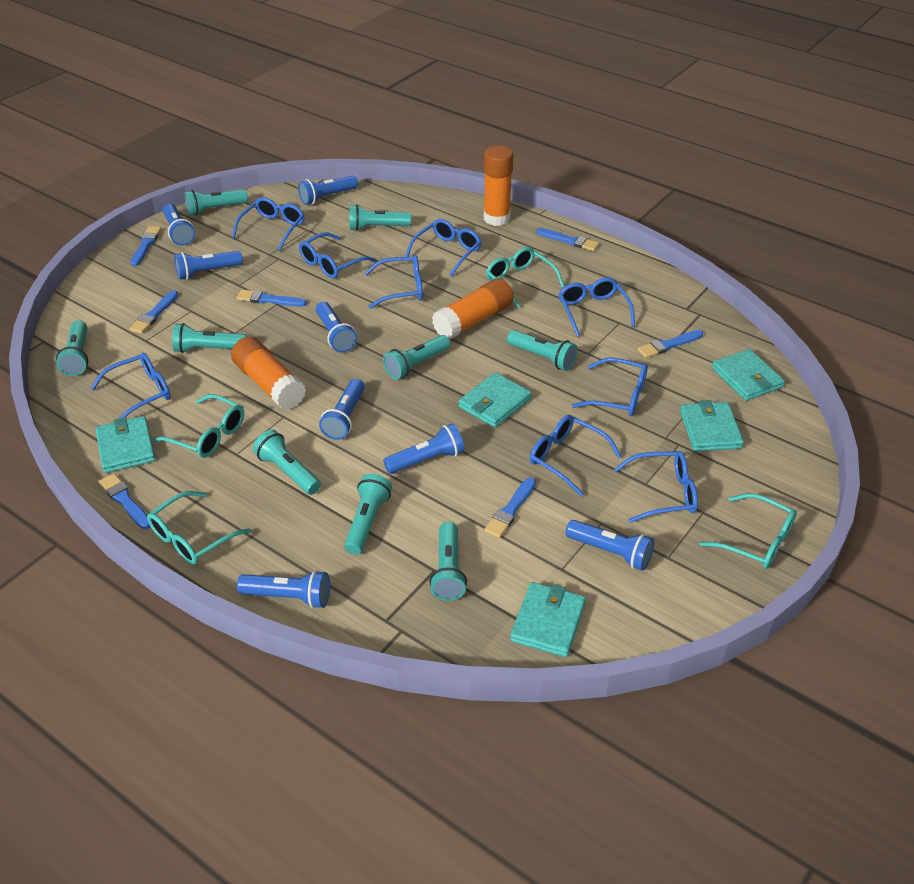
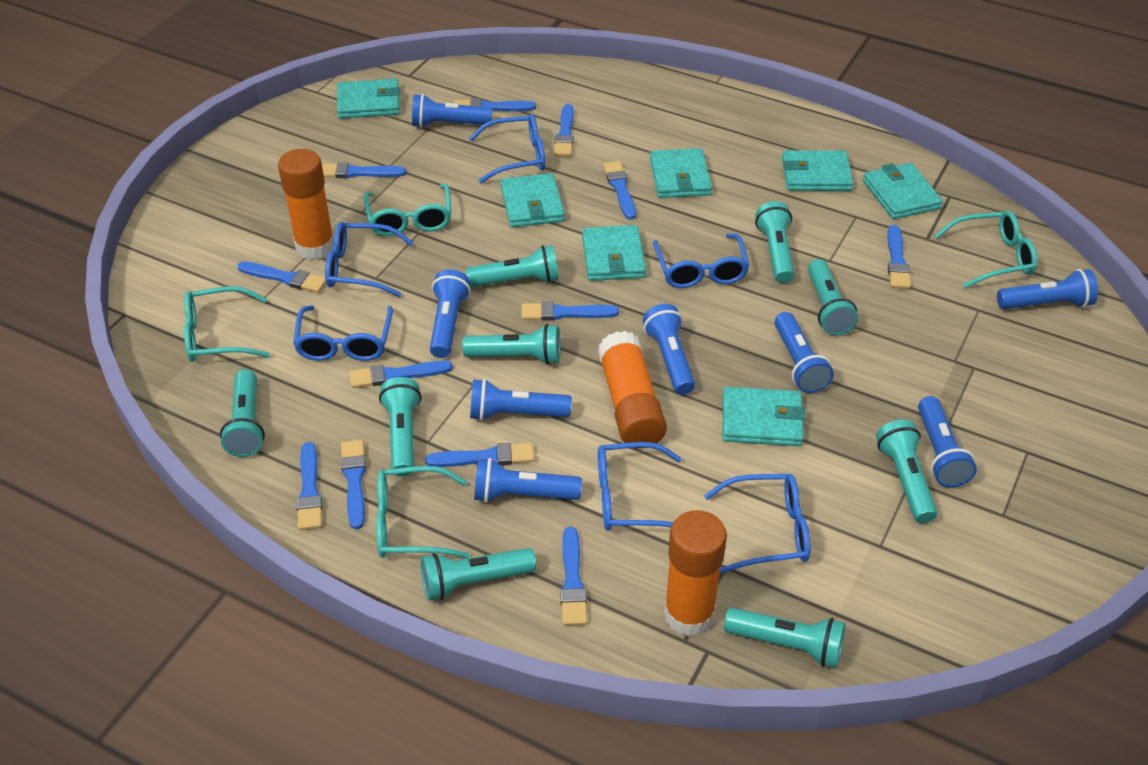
blue brush: [99,473,150,529] [129,290,178,334] [130,226,162,266] [237,290,307,307] [484,477,536,538] [536,228,599,251] [637,330,703,358] = 7 -> [237,261,326,293] [297,442,322,530] [322,162,406,178] [341,440,366,529] [349,361,453,388] [425,443,534,467] [454,98,536,111] [521,302,619,321] [553,104,574,156] [560,527,588,626] [603,161,636,220] [888,225,911,289] = 12
blue glasses: [90,353,171,419] [232,197,305,251] [299,233,376,278] [365,255,423,309] [405,219,481,277] [530,415,622,497] [559,277,635,337] [572,357,648,416] [614,451,698,523] = 9 -> [293,305,393,361] [325,222,414,297] [469,114,545,183] [598,442,681,531] [653,233,749,288] [704,474,810,574] = 6
turquoise wallet: [96,416,156,473] [459,372,531,428] [510,582,586,657] [680,400,744,451] [712,349,785,401] = 5 -> [337,79,400,119] [500,173,565,227] [582,225,646,281] [650,148,712,198] [722,387,806,446] [782,150,854,191] [863,163,943,219] = 7

